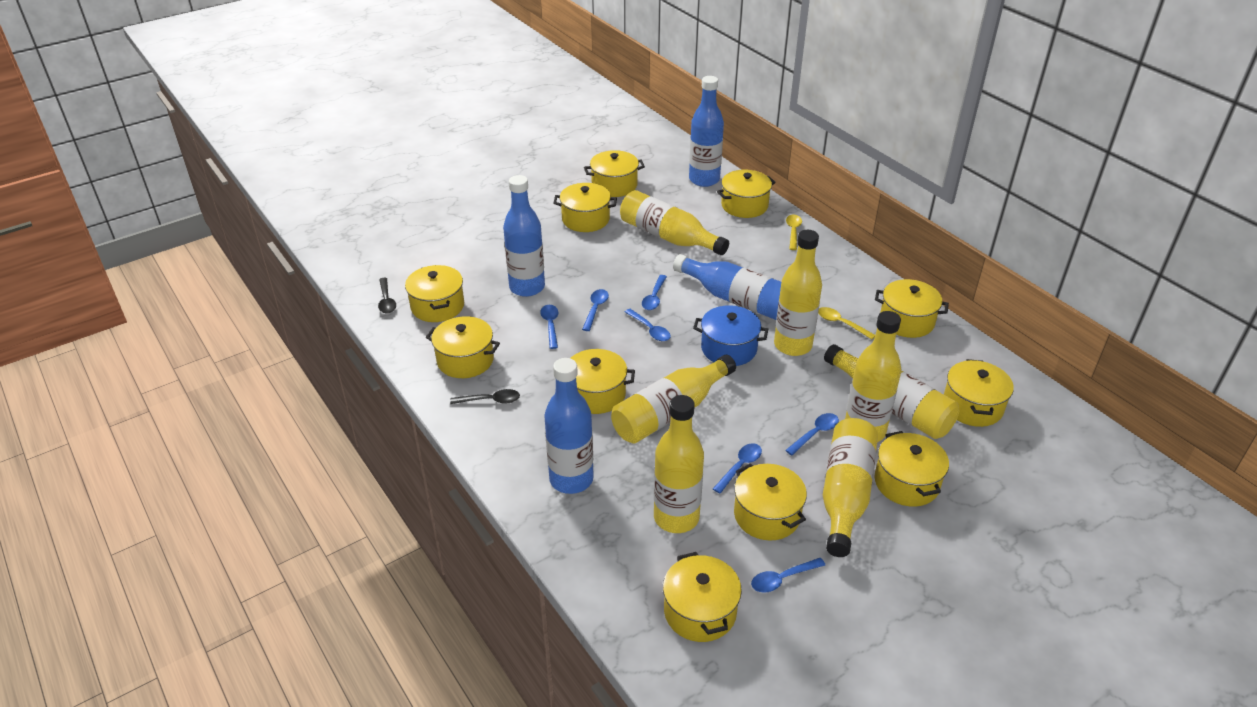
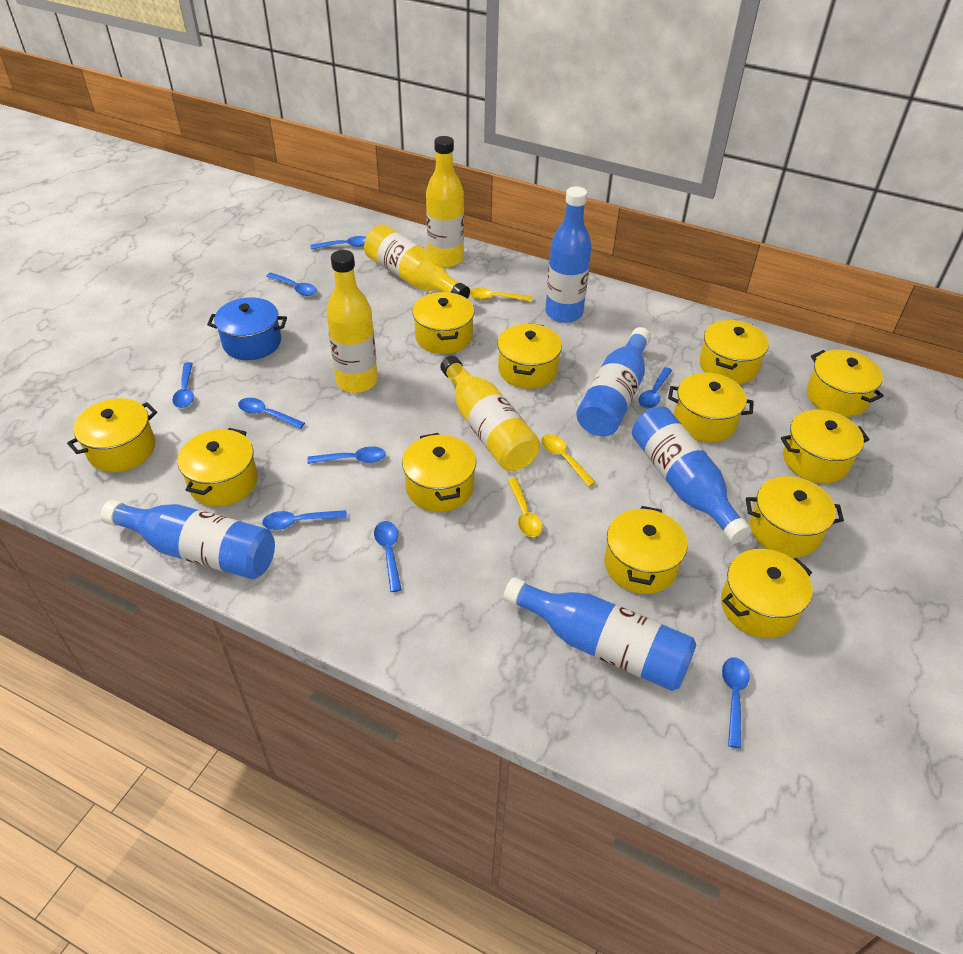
black spoon: [378,278,396,314] [450,389,520,404] = 2 -> none = 0
blue bottle: [503,175,545,297] [544,358,594,494] [673,254,781,320] [689,76,724,187] = 4 -> [101,500,275,579] [503,577,696,691] [545,186,592,323] [576,327,651,436] [632,407,751,544] = 5
blue spoon: [540,305,558,349] [582,289,609,331] [625,309,671,341] [642,275,667,310] [713,443,762,494] [751,558,825,593] [785,413,839,455] = 7 -> [172,362,194,408] [238,398,305,429] [262,510,347,530] [266,273,317,296] [307,446,386,464] [310,236,366,249] [374,521,402,592] [639,367,673,409] [722,657,750,748] = 9
yellow bottle: [611,355,736,443] [620,190,729,255] [654,395,704,533] [774,230,822,356] [823,418,878,557] [824,344,960,439] [845,311,901,442] = 7 -> [326,250,378,393] [364,224,470,299] [426,136,464,268] [440,356,540,471] = 4
yellow pot: [405,265,464,322] [426,316,500,378] [553,183,617,232] [571,349,635,414] [584,150,645,197] [663,552,742,642] [717,170,776,218] [734,463,807,541] [875,279,949,338] [875,431,949,507] [944,359,1014,427] = 11 -> [67,398,157,472] [178,428,258,506] [402,433,476,512] [412,292,474,354] [498,323,562,389] [604,506,687,594] [668,373,754,442] [700,320,769,384] [721,549,813,638] [746,476,844,557] [781,410,869,483] [807,350,884,417] = 12
yellow spoon: [786,215,802,250] [818,307,875,339] = 2 -> [470,288,532,302] [508,478,543,537] [541,434,596,487] = 3

